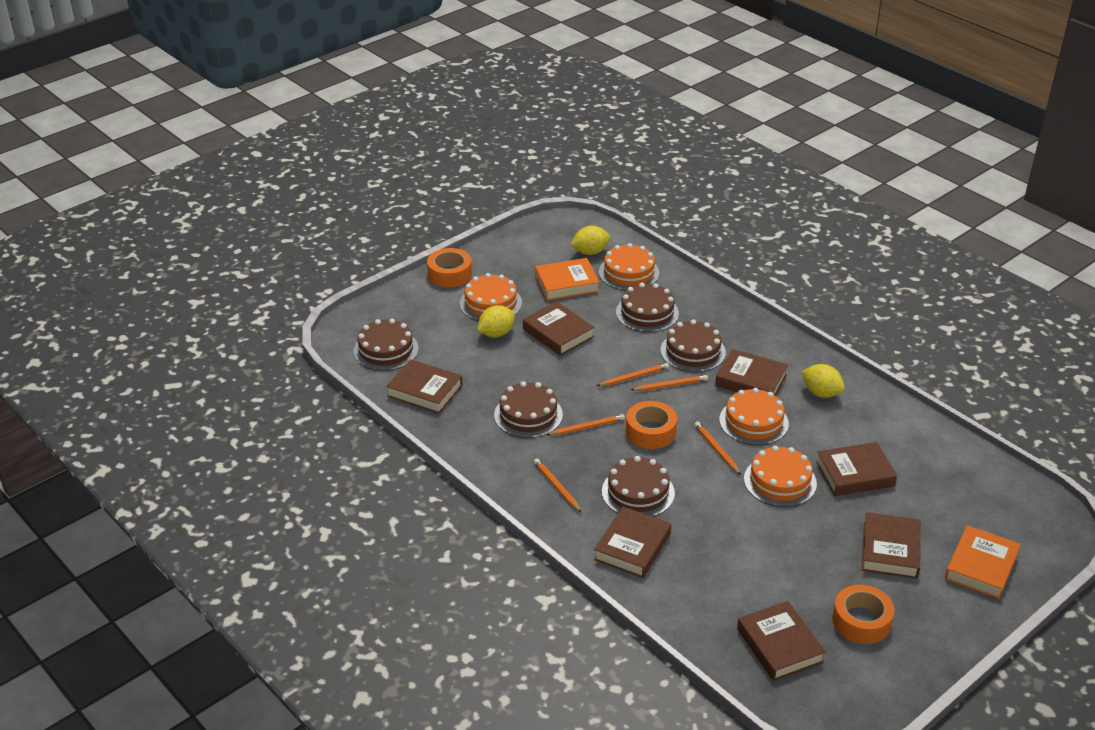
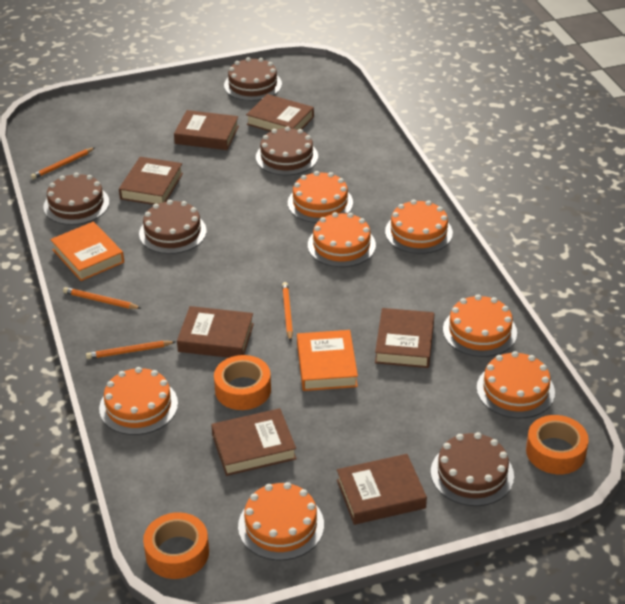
orange cake: [460,273,522,321] [599,243,659,291] [719,388,789,445] [744,445,817,507] = 4 -> [99,367,178,435] [238,482,324,560] [288,171,353,223] [308,212,376,267] [385,199,453,254] [443,295,517,357] [477,351,555,418] = 7
orange pencil: [534,458,582,513] [546,414,625,435] [597,363,669,386] [631,375,708,391] [694,422,741,475] = 5 -> [31,147,95,179] [63,287,142,309] [86,341,176,359] [282,282,293,342] = 4
yellow lemon: [478,305,515,337] [570,226,610,255] [802,364,845,398] = 3 -> none = 0

